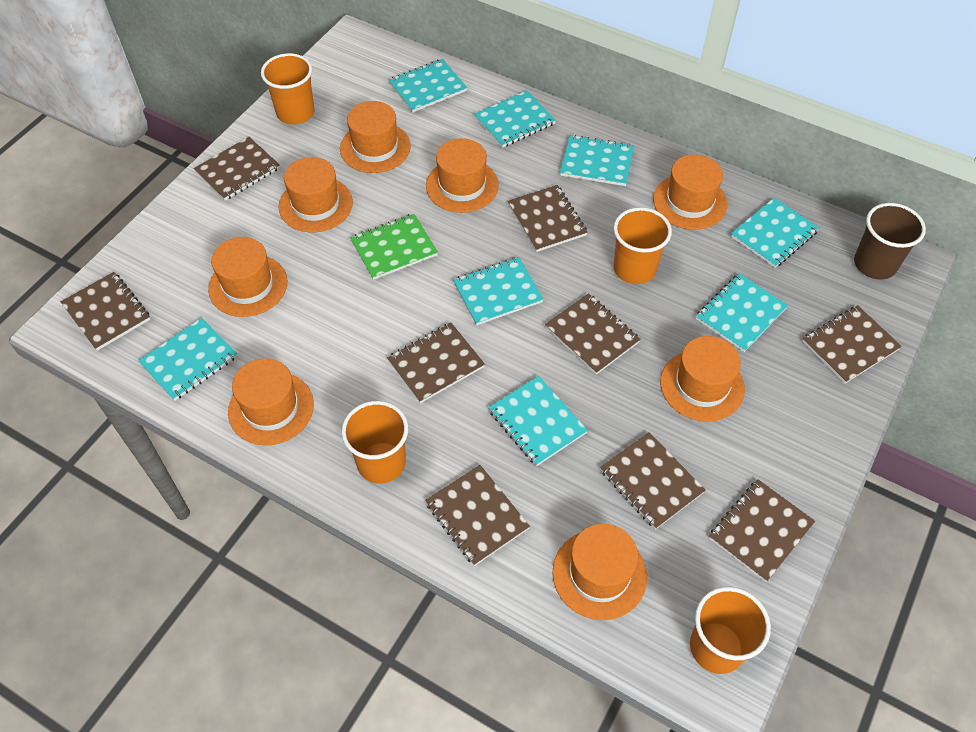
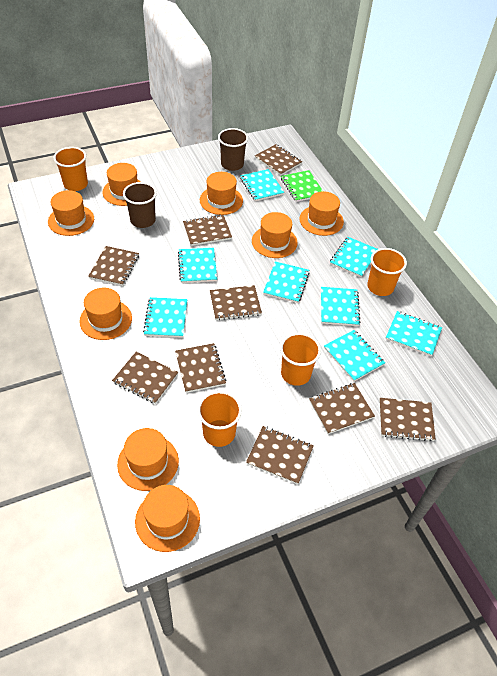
brown cup: [854,203,926,280] = 1 -> [123,182,157,228] [218,128,248,171] = 2

